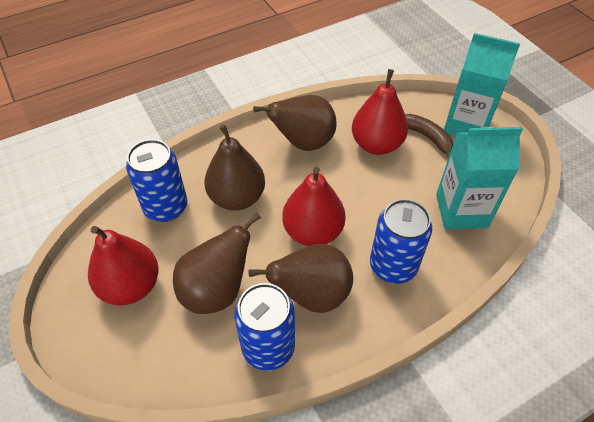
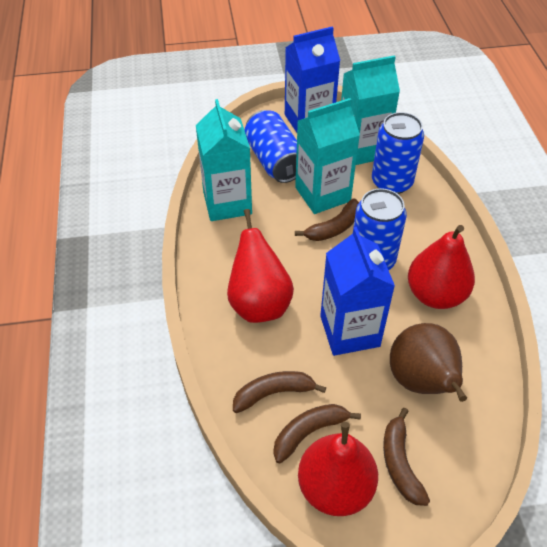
blue carton: none = 0 -> [285,26,340,133] [320,227,395,356] = 2
brown banana: [405,114,453,158] = 1 -> [233,371,326,413] [273,404,361,463] [295,198,359,241] [383,408,430,506] = 4
brown pear: [173,213,261,314] [204,124,265,211] [248,243,353,313] [253,95,337,151] = 4 -> [390,323,467,402] = 1
turquoise carton: [436,127,523,229] [444,33,520,137] = 2 -> [196,99,252,221] [295,98,360,214] [341,55,400,165] = 3

